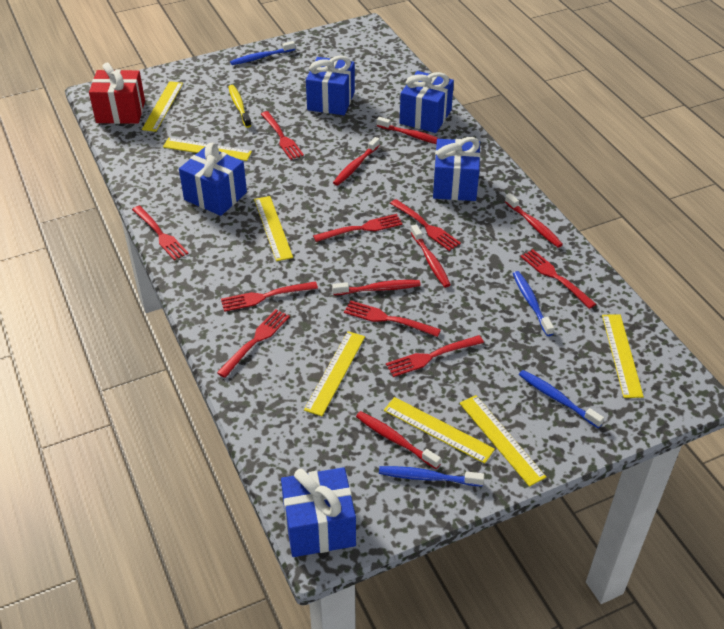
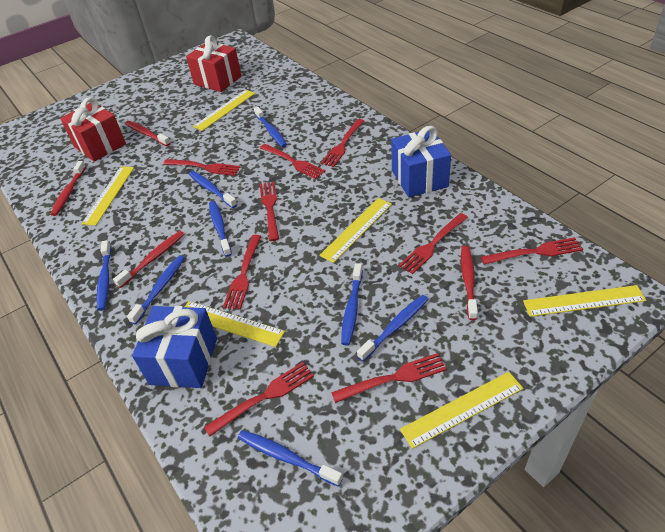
blue gift: [179,143,247,216] [281,467,356,557] [306,56,355,115] [400,71,454,133] [433,137,481,201] = 5 -> [132,306,217,388] [391,126,451,197] = 2
blue toothbrush: [230,41,295,65] [379,466,484,486] [513,271,554,336] [519,370,604,428] = 4 -> [96,240,111,311] [127,255,185,324] [189,171,237,208] [209,201,232,257] [238,430,343,487] [254,107,287,147] [341,263,363,346] [357,295,428,361] = 8
red gift: [89,63,145,124] = 1 -> [60,97,126,162] [186,35,242,92] = 2
red toothbrush: [332,280,421,295] [333,137,380,186] [356,411,441,469] [377,117,440,144] [411,225,451,287] [505,193,563,248] = 6 -> [51,161,86,216] [113,231,184,288] [125,121,171,146] [461,246,478,320] = 4
yellow ruler: [142,81,183,132] [163,138,252,161] [254,196,293,261] [304,331,365,416] [384,397,495,464] [460,395,546,487] [602,314,644,398] = 7 -> [81,167,134,226] [185,301,285,347] [193,90,255,131] [319,198,392,263] [400,372,524,449] [523,285,646,317] = 6
yellow toothbrush: [229,85,251,128] = 1 -> none = 0

